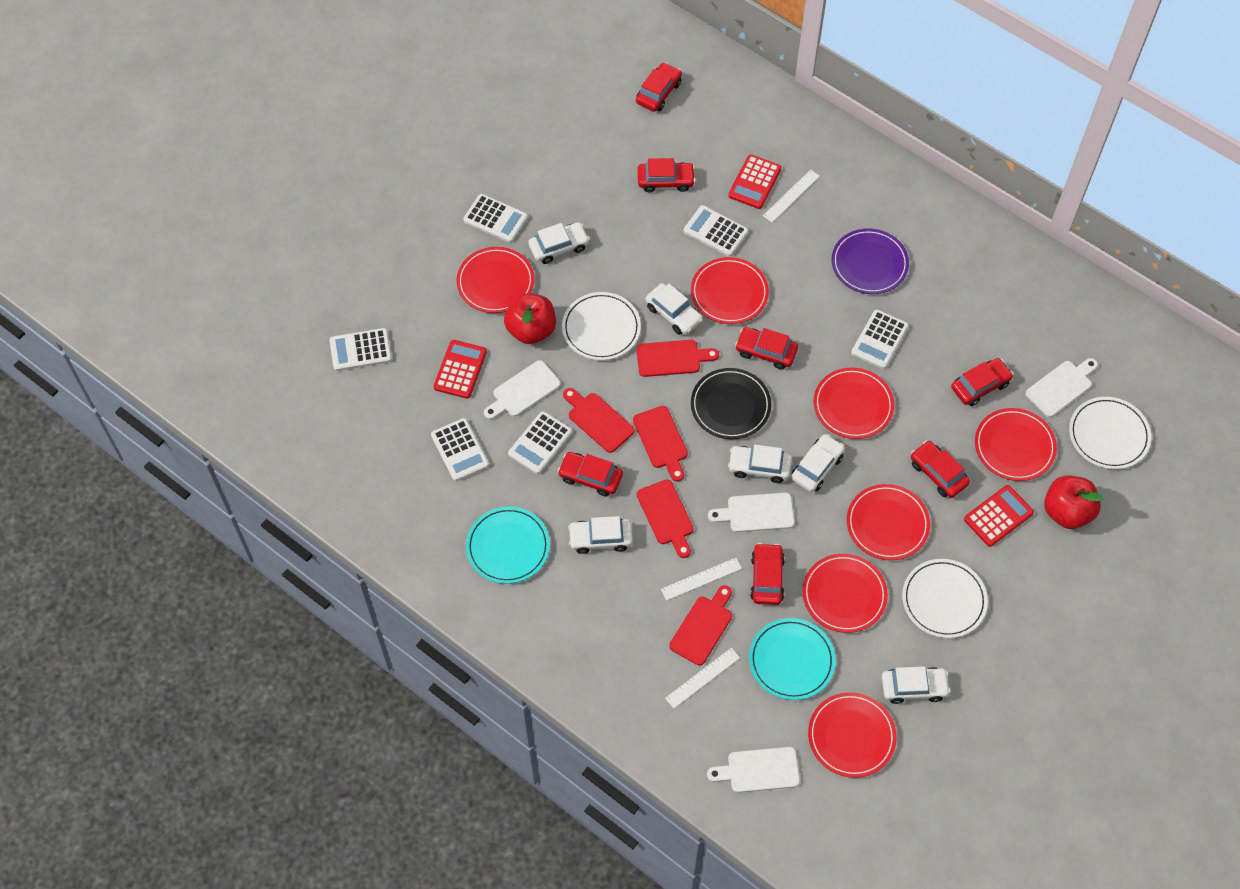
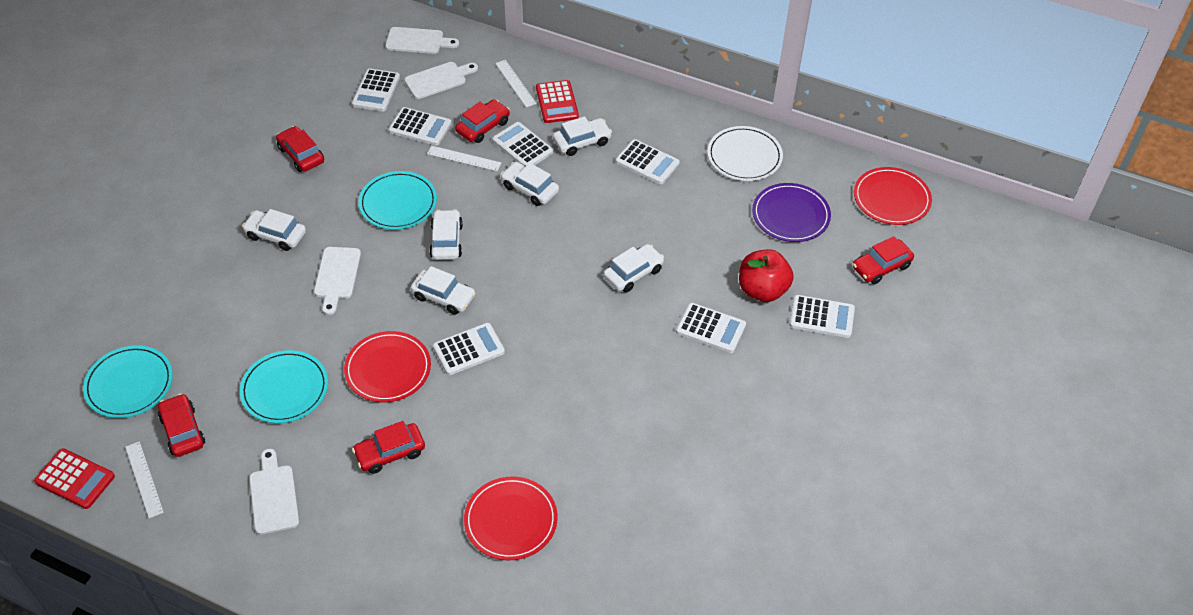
black plate: [691,368,771,439] = 1 -> none = 0
red apple: [504,294,556,344] [1044,475,1103,529] = 2 -> [739,249,794,302] = 1
red calculator: [434,340,487,399] [728,154,781,209] [964,485,1034,547] = 3 -> [34,448,115,509] [536,80,579,123] = 2
red car: [558,452,623,497] [636,62,682,112] [637,158,695,192] [735,327,798,370] [750,543,785,605] [911,441,970,498] [951,358,1013,406] = 7 -> [158,393,205,457] [276,126,324,172] [352,421,425,474] [455,100,510,143] [853,236,914,284] = 5
red cutting board: [563,388,635,453] [633,406,688,482] [636,340,719,377] [637,479,694,558] [669,585,732,665] = 5 -> none = 0
red plate: [457,247,534,313] [691,257,769,324] [803,554,888,633] [808,692,897,778] [814,368,894,439] [847,484,930,560] [975,408,1057,481] = 7 -> [344,331,431,402] [464,476,558,560] [854,167,932,225] = 3
turquoise plate: [466,507,550,584] [749,618,836,700] = 2 -> [83,345,173,418] [240,350,328,423] [358,171,437,230] = 3
white calculator: [330,328,392,371] [431,418,489,481] [463,194,528,243] [508,411,572,474] [684,205,748,257] [851,309,909,369] = 6 -> [352,69,400,112] [389,107,452,146] [433,323,505,375] [492,122,553,166] [616,139,680,184] [676,303,746,353] [790,295,855,338] = 7
white plate: [562,292,641,360] [902,559,988,638] [1069,397,1151,469] = 3 -> [707,126,783,181] = 1

